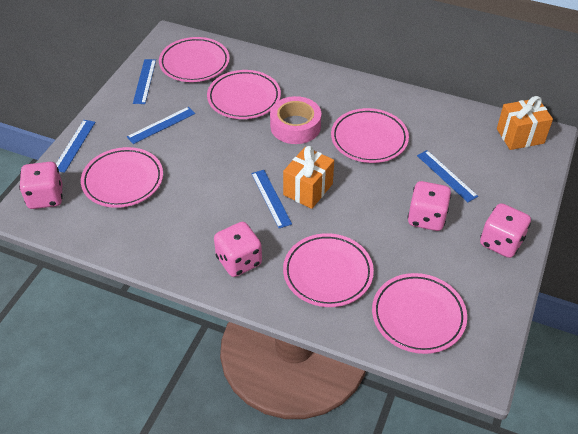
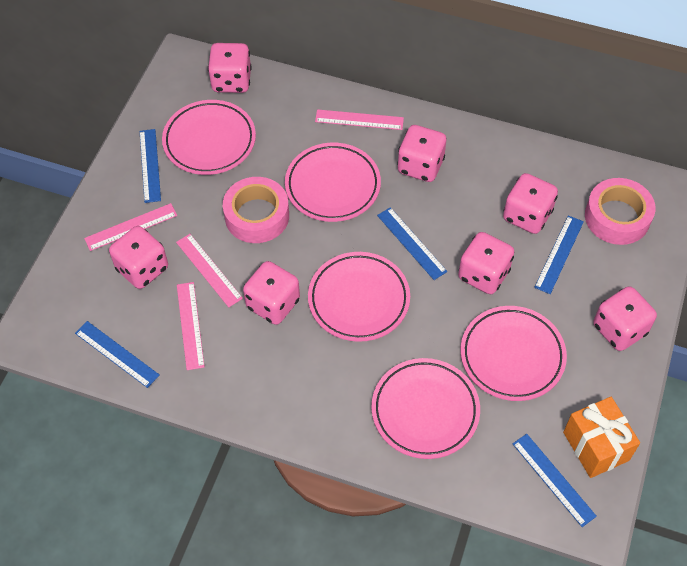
orange gift: [283,146,334,209] [497,96,553,150] = 2 -> [563,397,640,478] = 1
pink dice: [19,162,63,209] [214,222,262,277] [408,181,451,231] [480,203,531,258] = 4 -> [109,226,168,289] [208,43,252,93] [243,261,300,325] [397,125,446,182] [458,232,514,294] [503,173,558,234] [594,286,657,351] = 7
pink plate: [81,147,163,208] [159,37,230,82] [207,70,281,119] [283,233,374,307] [331,108,409,163] [372,273,467,354] = 6 -> [162,100,256,175] [285,143,381,222] [308,252,410,342] [371,358,480,459] [460,306,567,401] = 5
pink ruler: none = 0 -> [84,203,177,251] [176,234,243,307] [177,282,205,370] [315,109,404,130] = 4
pink tape: [270,96,321,144] = 1 -> [223,177,289,243] [585,178,655,245] = 2

